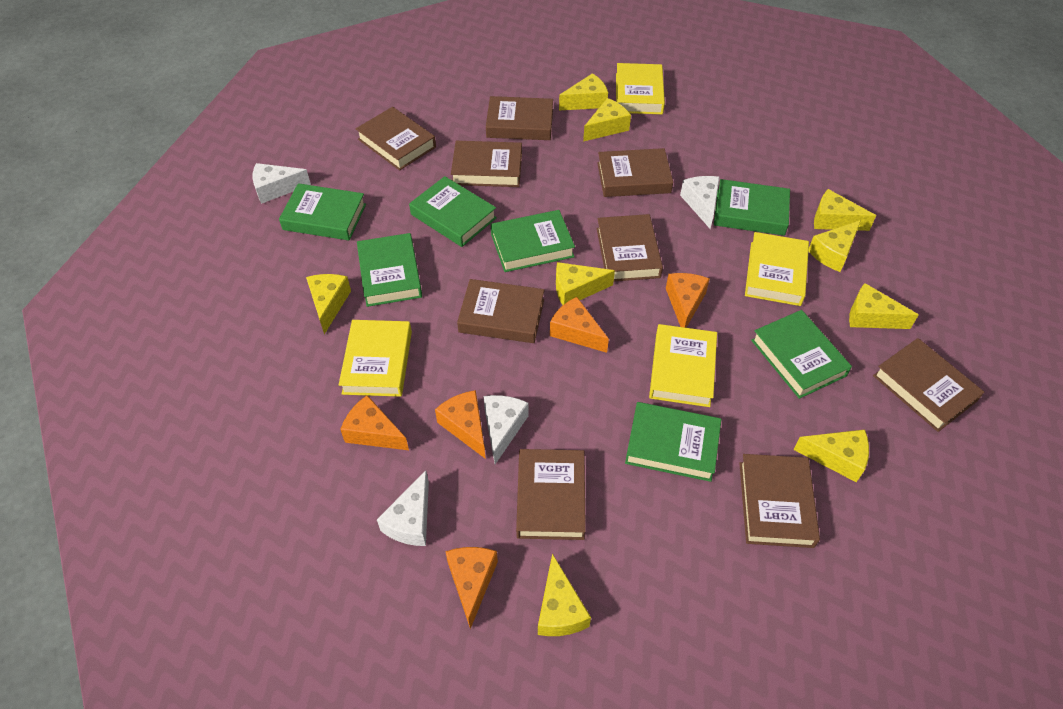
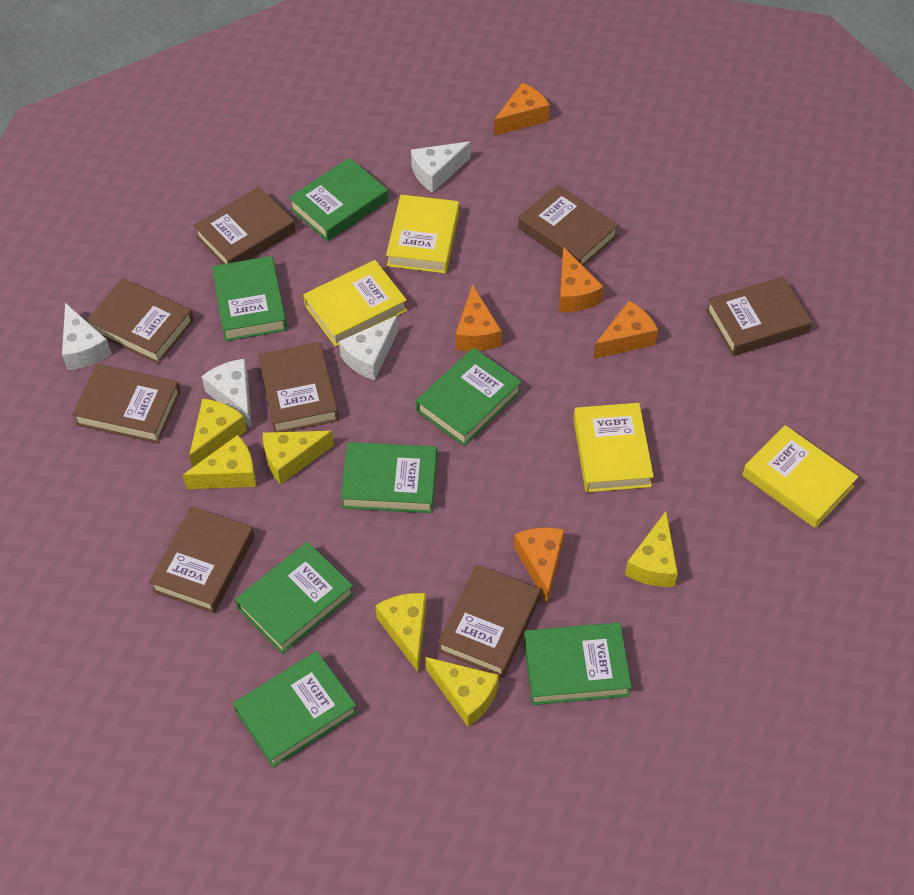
brown book: [356,107,436,170] [451,141,522,187] [457,279,544,343] [486,96,553,140] [516,449,586,540] [597,148,673,197] [597,214,663,281] [739,454,820,548] [873,338,984,432] = 9 -> [72,364,181,443] [86,278,194,364] [149,506,255,613] [193,187,296,264] [258,342,339,432] [438,564,541,677] [518,184,619,266] [706,276,812,356] = 8
yellow cheese: [306,274,351,334] [538,554,591,636] [556,262,615,305] [559,73,608,110] [583,98,631,142] [793,429,869,482] [808,220,861,272] [814,189,876,231] [849,283,918,329] = 9 -> [183,435,256,489] [189,399,247,468] [263,431,334,485] [375,593,426,673] [425,657,499,727] [625,511,678,587] = 6

